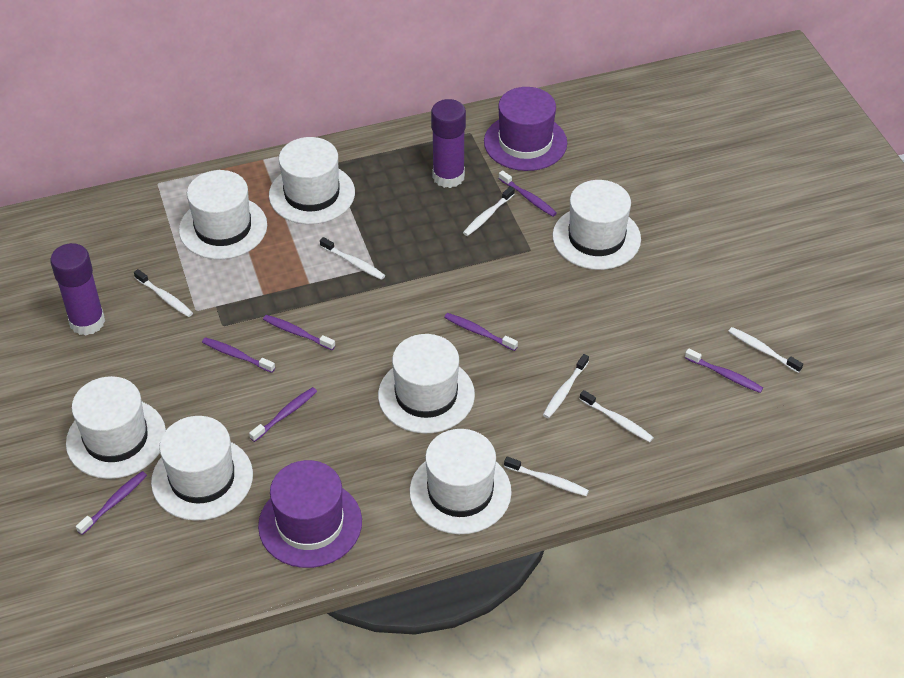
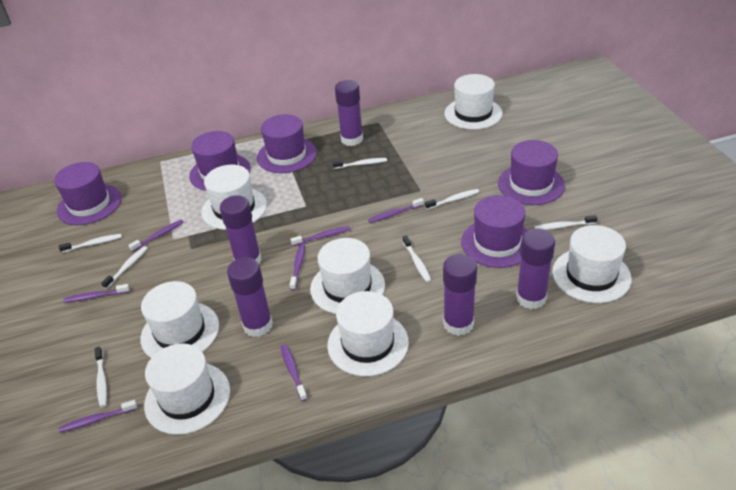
purple glue stick: [50,243,105,336] [431,99,466,188] = 2 -> [220,195,262,264] [227,257,273,337] [335,80,363,146] [443,254,477,336] [516,229,555,309] = 5
purple hat: [258,460,362,568] [484,87,567,171] = 2 -> [54,162,121,225] [189,131,251,191] [257,114,317,173] [461,195,528,268] [498,140,565,205] = 5

